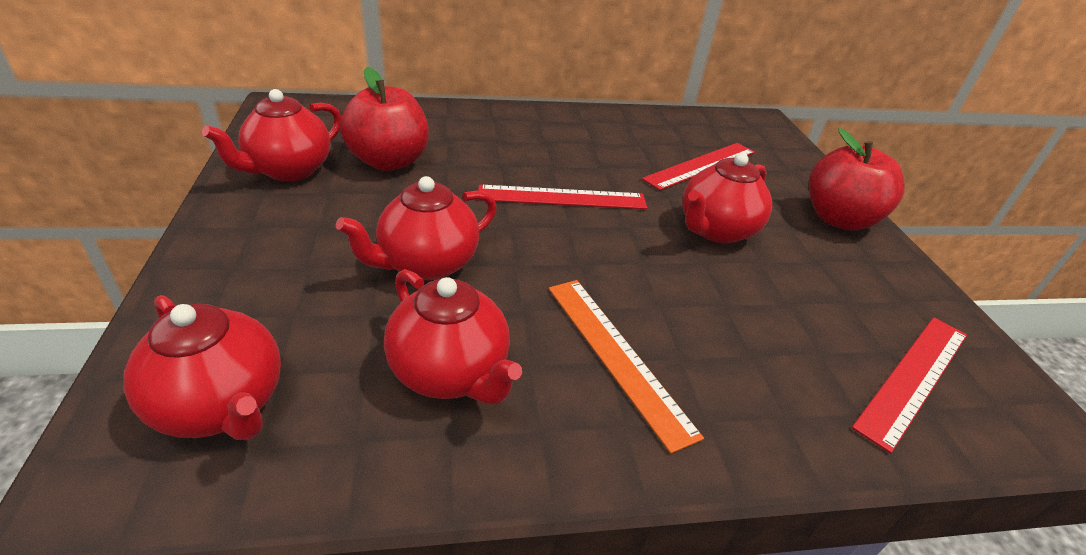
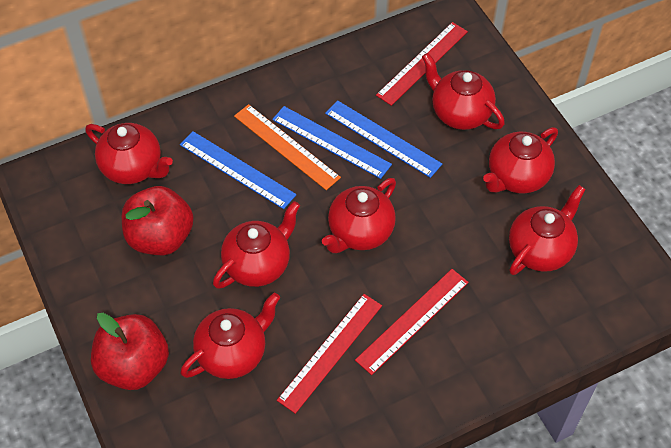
blue ruler: none = 0 -> [180,131,297,209] [272,106,392,179] [325,100,442,178] = 3
red teapot: [123,295,281,440] [202,89,342,181] [336,176,497,280] [384,269,522,404] [682,153,772,244] = 5 -> [85,123,173,184] [181,292,280,379] [213,201,300,289] [322,178,396,253] [422,53,505,130] [483,127,558,194] [509,185,586,275] = 7

